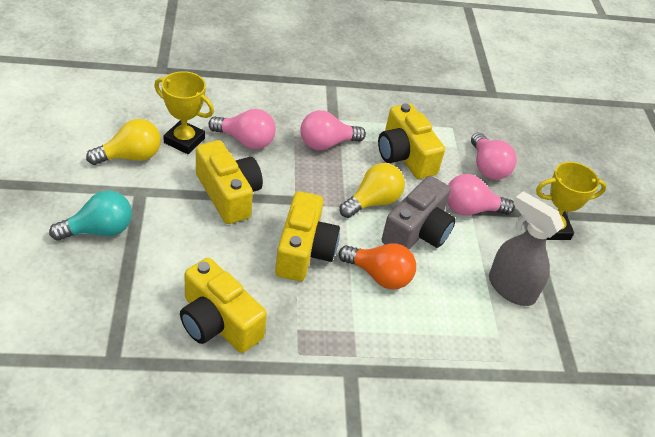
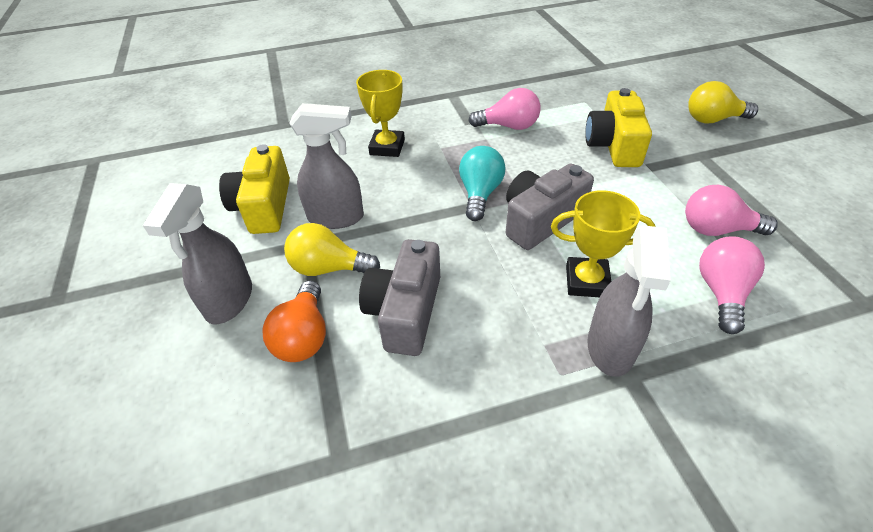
grey camera: [382,176,456,250] = 1 -> [359,239,440,356] [506,164,594,250] = 2
grey spray bottle: [489,191,564,306] = 1 -> [143,183,252,324] [289,103,364,229] [587,226,671,377] = 3
pink light bulb: [208,109,276,149] [300,110,366,150] [447,174,515,216] [471,132,517,180] = 4 -> [468,88,541,130] [685,185,778,236] [699,236,765,334] = 3
yellow camera: [180,258,267,353] [196,140,263,224] [275,191,340,281] [378,103,445,179] = 4 -> [219,144,290,234] [585,88,652,167] = 2

